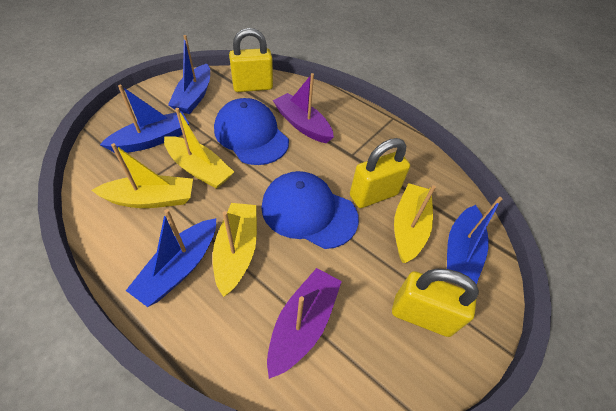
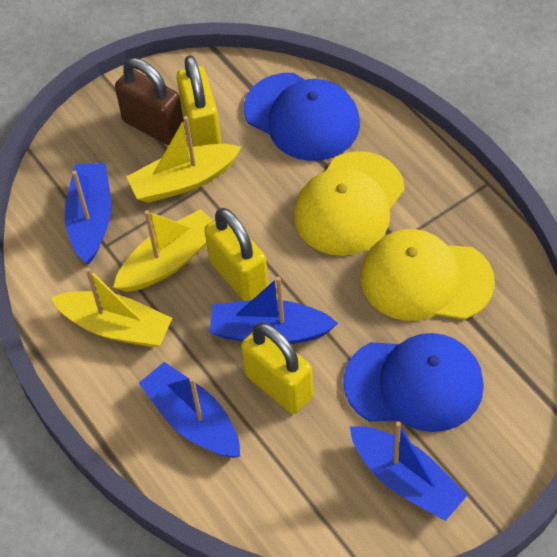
brown padlock: none = 0 -> [115,58,185,145] = 1
purple boat: [267,268,342,379] [273,73,334,143] = 2 -> none = 0
yellow boat: [92,143,193,208] [164,108,234,189] [213,203,257,297] [394,183,436,263] = 4 -> [51,268,172,347] [113,209,213,292] [126,116,241,203] = 3
yellow cap: none = 0 -> [294,151,405,256] [361,229,495,321] = 2

